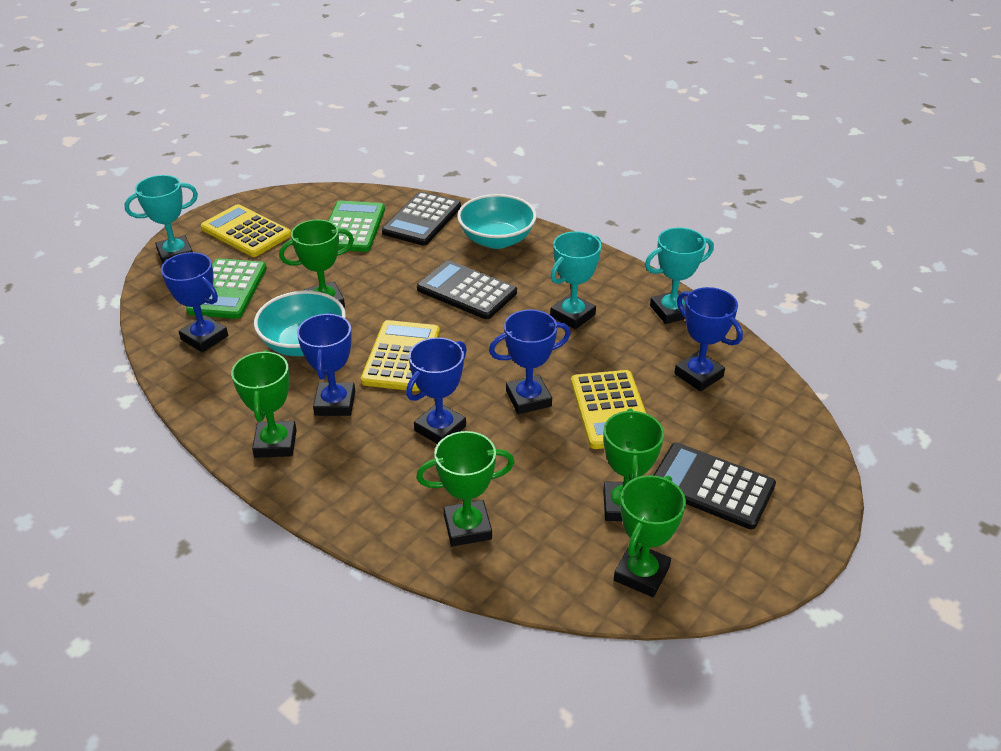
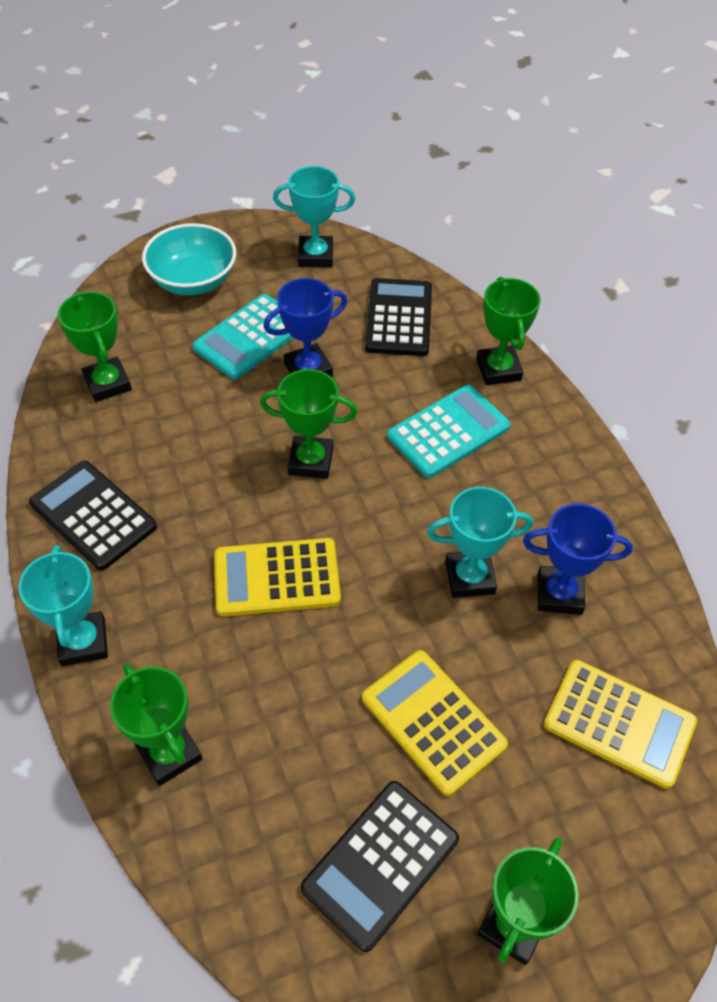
blue trophy: [161,252,228,353] [297,313,355,416] [406,337,467,444] [489,310,571,414] [674,287,743,391] = 5 -> [264,278,347,377] [523,504,633,615] = 2
green calculator: [186,258,267,319] [328,201,385,252] = 2 -> none = 0
turquoise bowl: [254,291,346,356] [457,194,537,249] = 2 -> [142,223,236,295] = 1
turquoise calculator: none = 0 -> [192,294,293,380] [387,385,511,478] = 2

